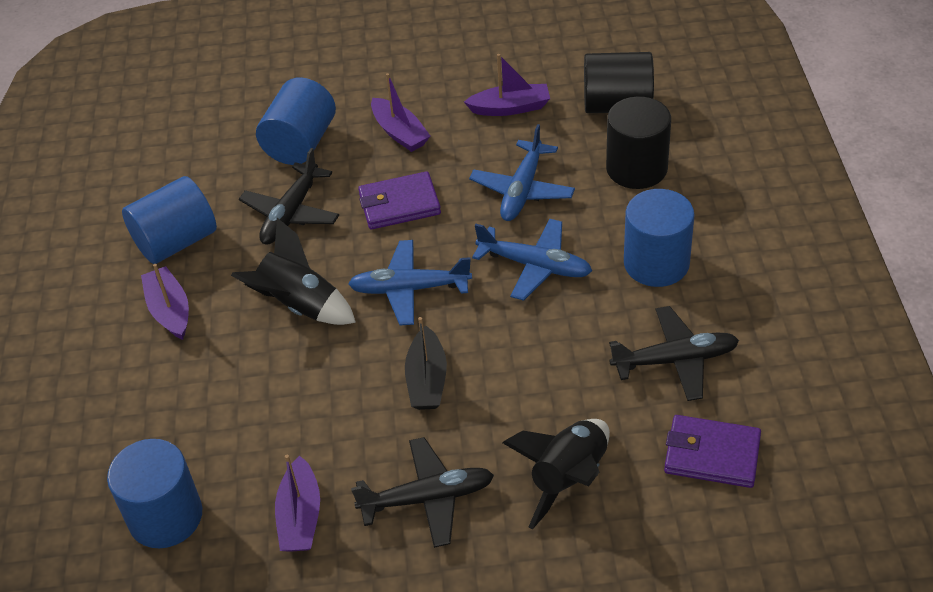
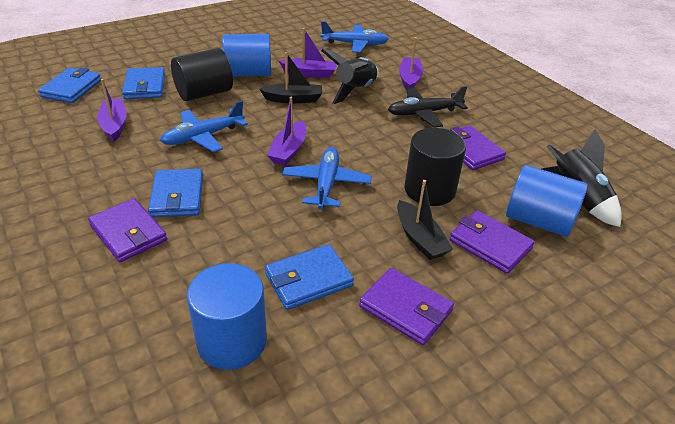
black boat: [405,317,447,410] = 1 -> [259,52,322,103] [397,180,453,260] = 2
black plane: [239,148,339,244] [351,437,494,548] [609,306,739,401] = 3 -> [388,86,468,128] = 1
blue cylinder: [107,439,202,548] [122,176,217,264] [256,77,336,165] [624,189,695,287] = 4 -> [187,263,267,370] [222,34,271,77] [506,165,588,237] = 3
blue wallet: none = 0 -> [38,67,102,103] [122,67,165,99] [148,169,203,217] [265,244,354,310] = 4
purple wallet: [358,171,441,230] [664,415,761,488] = 2 -> [88,198,167,262] [359,268,454,345] [449,210,535,274] [450,125,506,170] = 4

